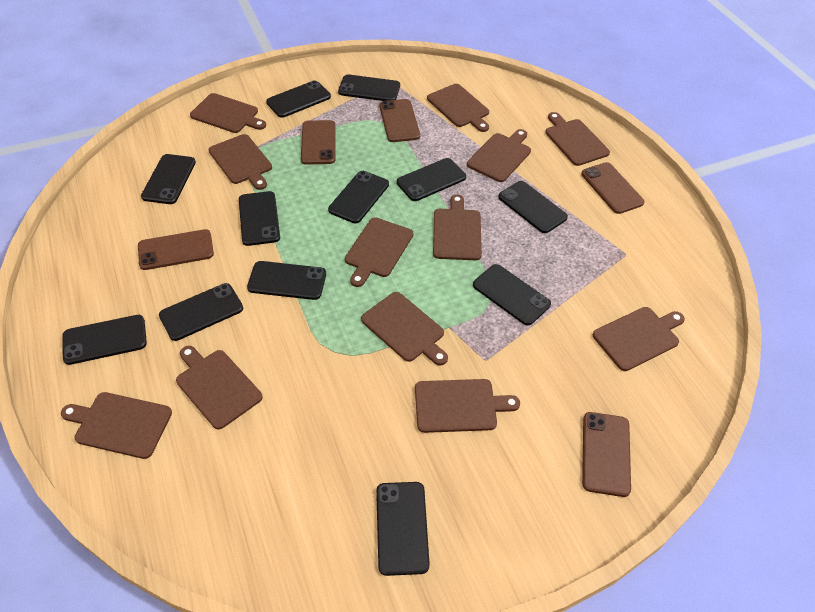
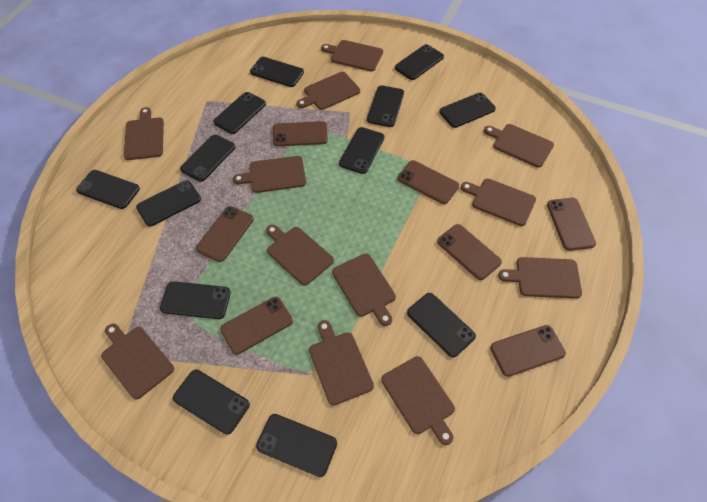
black phone: [62,315,147,365] [141,154,196,204] [159,283,243,341] [239,191,280,246] [247,261,326,300] [266,80,331,118] [328,171,389,223] [338,74,400,101] [376,482,430,576] [397,158,466,201] [473,264,551,325] [499,181,568,233] = 12 -> [76,170,140,209] [136,180,201,226] [160,281,231,319] [173,370,250,435] [180,134,235,182] [213,92,266,134] [250,57,304,87] [256,414,337,477] [339,127,384,174] [367,85,404,127] [395,44,444,80] [407,293,476,357] [439,93,496,128] = 13
brown phone: [138,229,214,270] [301,120,336,165] [379,99,420,142] [581,162,644,214] [582,412,631,497] = 5 -> [196,206,254,262] [220,297,293,354] [273,121,328,146] [398,160,459,204] [437,224,502,280] [490,325,566,377] [547,198,596,251] = 7

